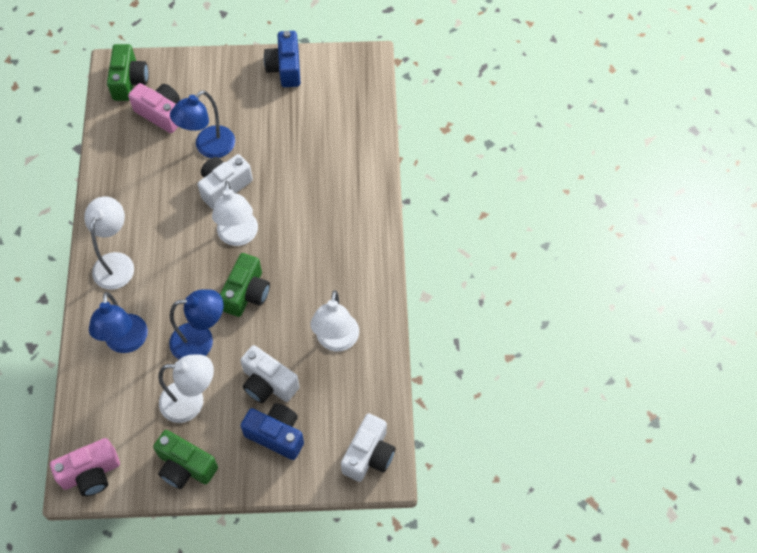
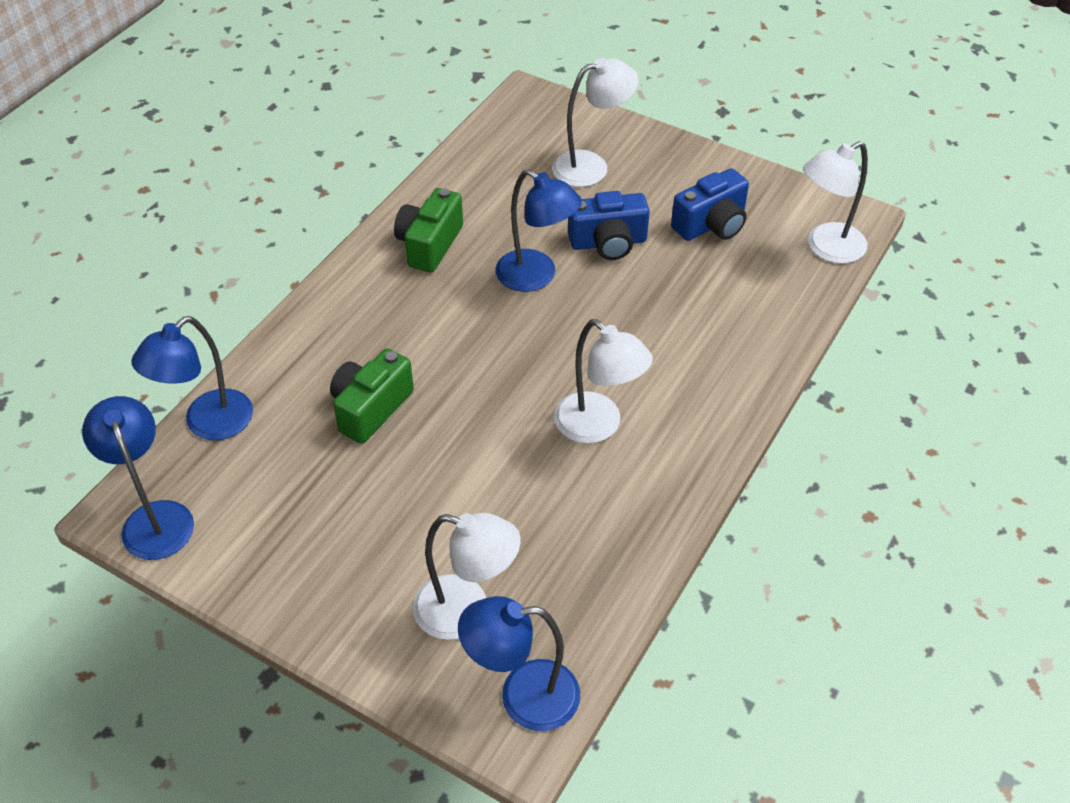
blue lamp: [89,292,148,353] [169,289,224,360] [170,90,235,158] = 3 -> [82,396,194,560] [131,316,253,440] [458,596,580,731] [496,169,582,292] = 4
green camera: [107,44,148,101] [153,430,218,489] [220,253,270,317] = 3 -> [330,348,414,444] [394,188,463,273] = 2
pink camera: [50,438,120,496] [128,83,180,133] = 2 -> none = 0
white camera: [198,154,253,209] [240,345,300,403] [341,413,395,482] = 3 -> none = 0

